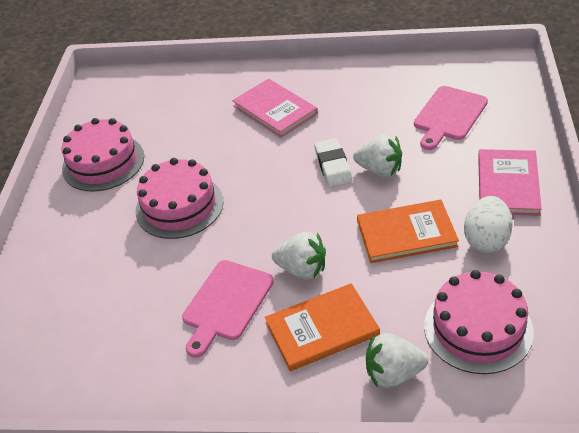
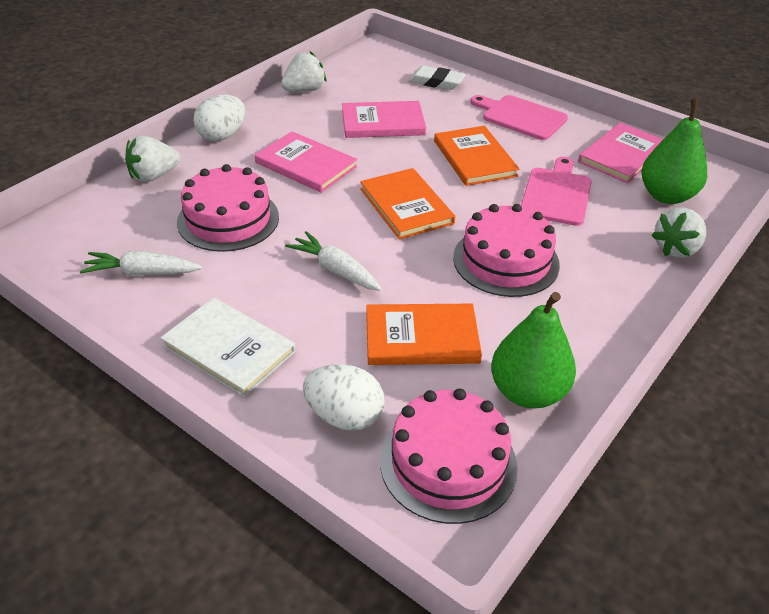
green pear: none = 0 -> [491,292,576,408] [642,99,707,204] = 2
orange book: [265,283,380,371] [357,200,459,263] = 2 -> [360,168,455,239] [366,304,482,365] [434,126,519,186] = 3
pink book: [232,79,318,138] [478,149,542,216] = 2 -> [255,131,357,193] [342,101,426,138] [578,123,663,183] = 3
white book: none = 0 -> [160,297,296,397] = 1
white carrot: none = 0 -> [80,251,202,276] [285,231,382,291] = 2
white egg: [464,196,513,253] = 1 -> [193,95,245,141] [303,364,385,431] = 2

